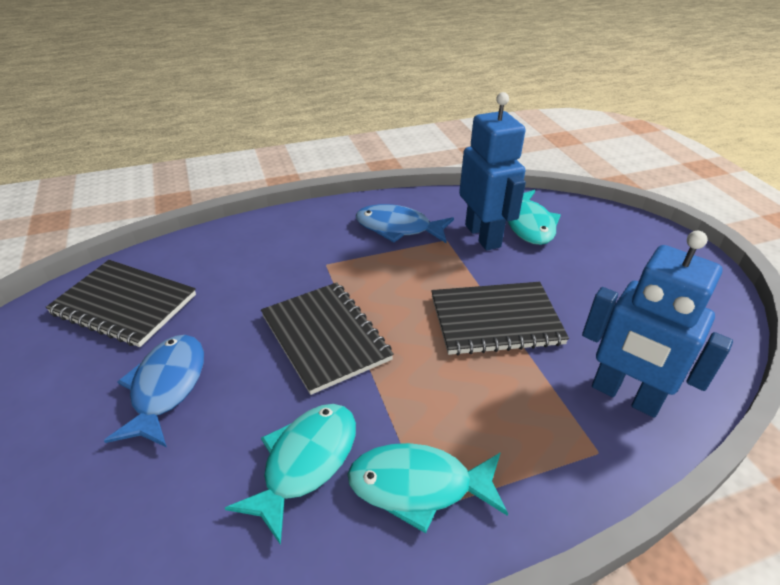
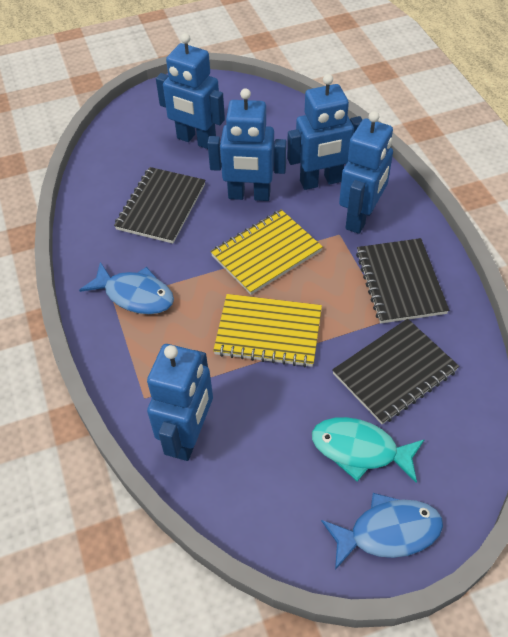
blue robot: [459,92,526,250] [582,231,733,418] = 2 -> [147,344,213,461] [156,33,225,149] [208,88,286,201] [287,74,362,190] [339,111,393,234] = 5
turquoise fish: [225,404,356,545] [347,443,508,533] [508,190,561,245] = 3 -> [312,417,425,483] = 1
yellow notebook: none = 0 -> [210,210,323,295] [213,294,322,367] = 2

